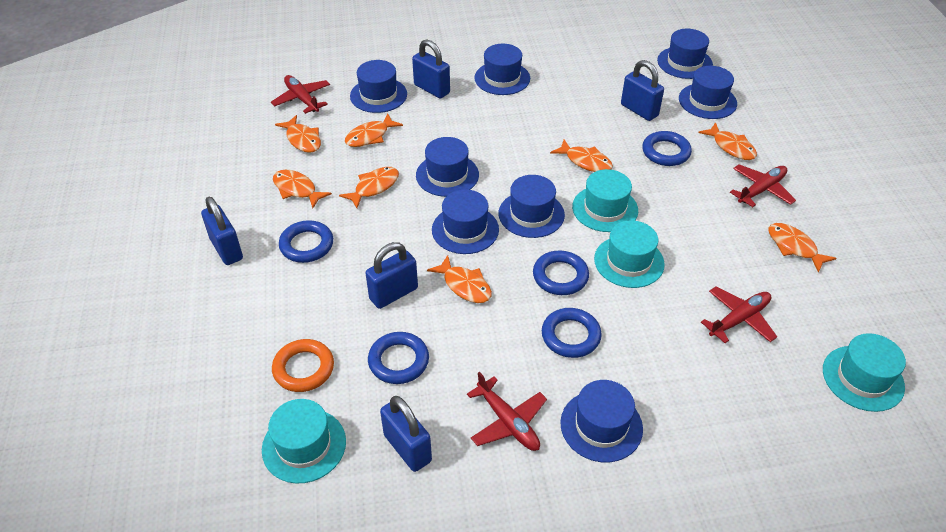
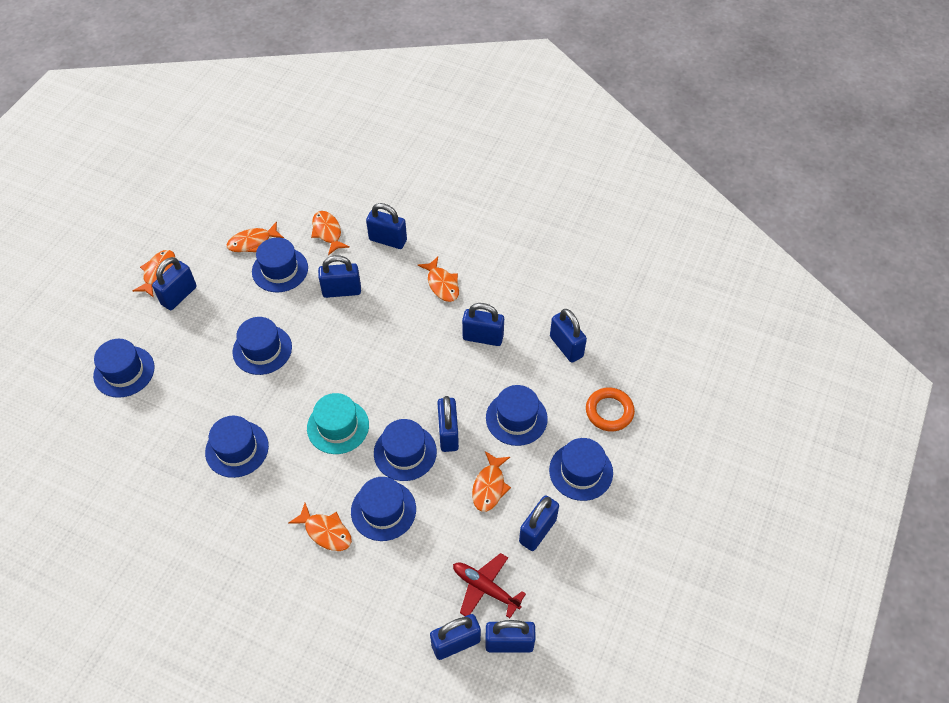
blue padlock: [201,197,243,265] [366,242,418,309] [380,396,432,472] [412,39,450,98] [621,60,664,121] = 5 -> [152,257,197,310] [318,255,361,298] [366,203,407,249] [430,614,481,660] [437,396,459,452] [462,303,504,346] [486,620,536,653] [519,495,559,551] [550,309,587,363] = 9
blue ring: [279,220,333,263] [368,332,429,384] [533,251,589,295] [542,308,602,358] [642,131,692,166] = 5 -> none = 0
orange fish: [273,170,332,208] [275,115,321,153] [339,167,399,208] [345,114,403,147] [427,255,492,303] [550,140,613,172] [698,122,757,160] [768,223,837,273] = 8 -> [132,250,175,298] [227,222,284,252] [288,503,352,551] [311,211,350,255] [418,257,459,302] [472,451,511,512] = 6
red plane: [271,75,330,114] [467,372,547,451] [701,287,777,343] [730,164,796,207] = 4 -> [453,553,526,618] = 1
turquoise hat: [262,399,346,484] [572,169,638,232] [594,220,665,288] [823,333,906,412] = 4 -> [307,393,369,454] = 1

